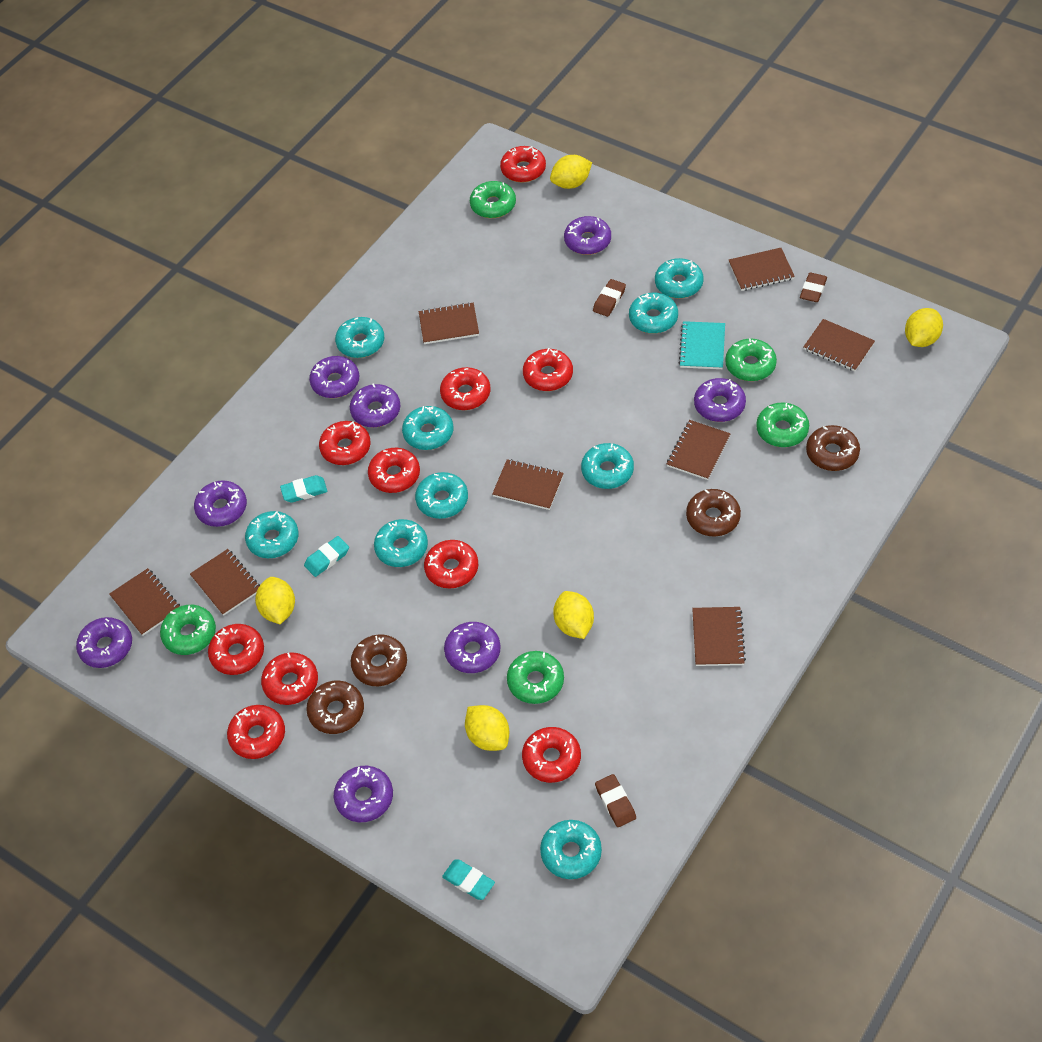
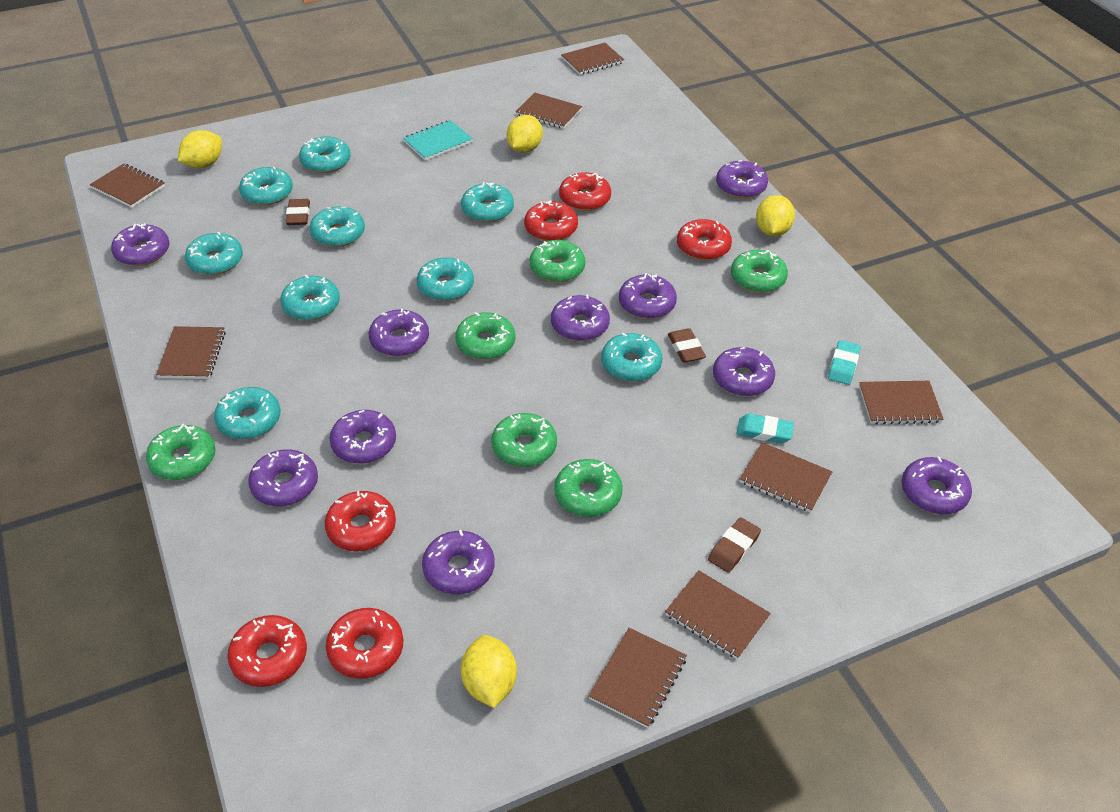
brown donut: [306,681,364,734] [351,634,407,686] [686,489,741,536] [806,425,860,471] = 4 -> none = 0
green donut: [160,605,216,655] [470,181,516,218] [507,651,564,704] [725,339,777,381] [756,402,809,447] = 5 -> [146,424,215,480] [455,312,515,359] [491,413,557,467] [530,240,585,282] [554,459,623,517] [731,250,788,293] = 6
purple donut: [76,617,132,668] [194,480,247,527] [309,356,359,398] [334,766,393,822] [350,383,400,428] [444,622,501,673] [564,216,611,255] [694,378,746,422] = 8 -> [111,223,169,266] [248,449,318,506] [330,410,396,464] [369,309,429,356] [422,530,495,594] [551,295,610,341] [619,273,677,319] [713,347,775,396] [716,160,768,198] [902,456,972,514] = 10
red donut: [208,624,264,675] [227,705,285,759] [261,652,318,705] [319,421,370,465] [368,448,420,493] [424,540,478,588] [440,367,490,410] [500,146,546,182] [522,727,581,783] [523,348,573,391] = 10 -> [227,615,307,687] [325,491,396,551] [326,608,403,679] [524,200,578,241] [559,172,611,211] [677,219,732,260] = 6
turquoise eraser: [280,475,327,503] [304,536,349,577] [442,859,495,900] = 3 -> [737,414,794,443] [828,340,861,385] = 2
yellow lemon: [255,577,295,624] [465,705,509,751] [550,155,592,189] [553,591,594,639] [905,308,943,347] = 5 -> [178,130,222,168] [461,635,517,708] [507,115,543,153] [756,195,795,236] = 4

